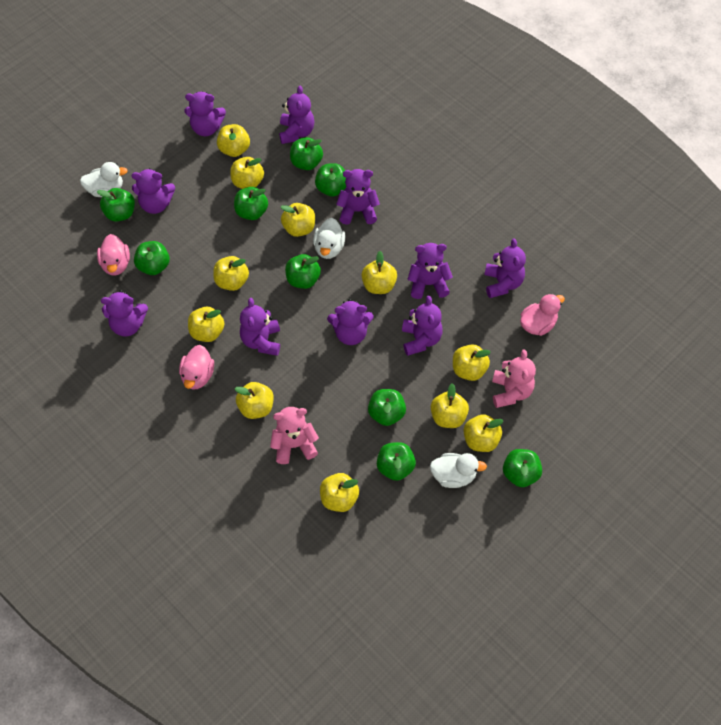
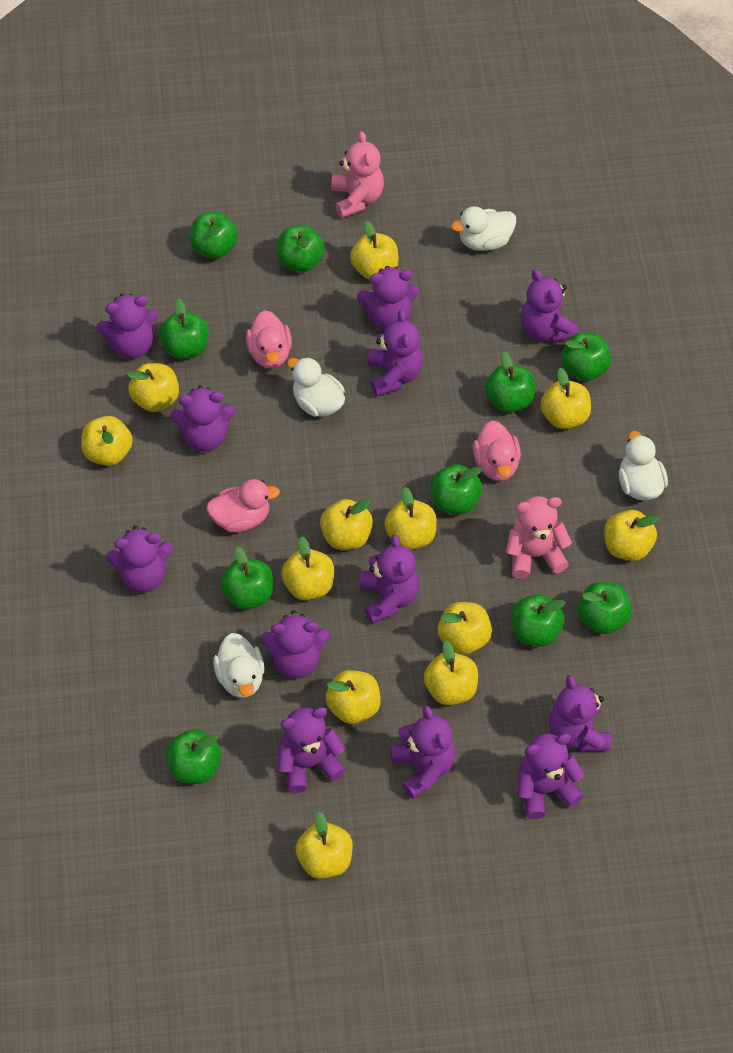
green apple: [97,188,135,222] [134,241,170,275] [234,187,268,220] [285,254,321,289] [290,137,323,170] [315,163,346,197] [368,389,406,426] [377,442,416,481] [503,449,542,487] = 9 -> [159,298,209,359] [166,729,222,784] [190,212,238,259] [220,546,273,610] [277,225,325,272] [430,464,482,514] [485,352,535,413] [511,594,566,647] [561,333,611,381] [578,582,632,634] = 10
purple teddy bear: [101,290,148,337] [132,168,175,214] [185,91,226,136] [240,298,280,356] [279,86,315,144] [327,299,374,345] [336,169,380,225] [402,296,443,356] [408,243,453,299] [484,239,526,298] = 10 -> [96,294,158,359] [106,526,173,593] [171,386,235,452] [261,611,330,679] [278,707,346,793] [357,266,419,330] [360,534,419,624] [368,310,423,397] [390,705,455,799] [518,733,585,819] [520,269,578,343] [549,675,611,751] = 12
white duck: [80,162,128,197] [313,218,345,259] [430,453,487,488] = 3 -> [213,633,264,698] [287,357,345,417] [451,206,517,251] [619,431,668,500] = 4
yellow apple: [188,307,224,342] [213,256,249,291] [217,124,250,157] [230,157,264,189] [235,382,274,419] [281,203,315,237] [320,473,359,512] [361,251,397,294] [431,383,469,428] [453,344,491,381] [464,414,504,452] = 11 -> [81,416,133,466] [127,363,179,412] [281,537,334,600] [295,812,353,879] [320,499,373,550] [326,670,381,724] [350,220,399,280] [384,487,437,550] [424,640,478,705] [438,602,492,654] [540,368,591,429] [604,510,659,561] = 12

